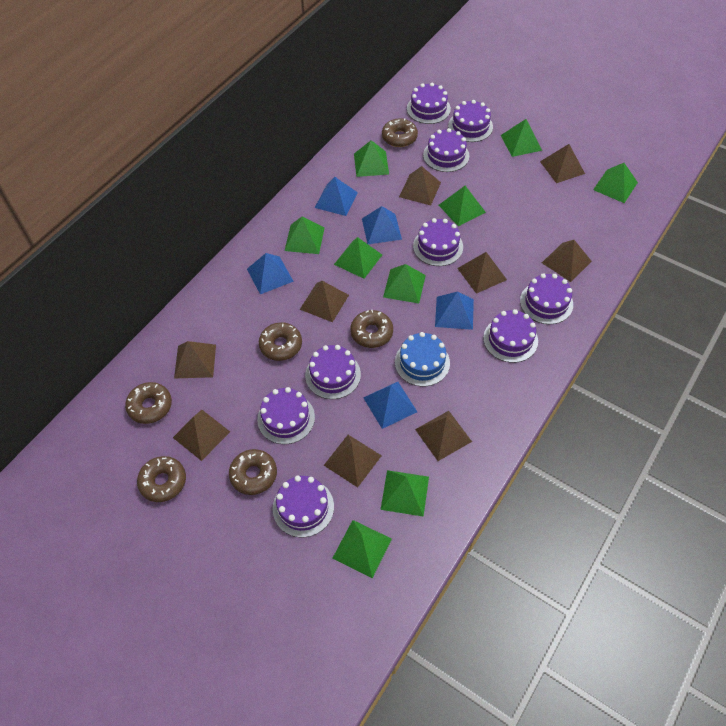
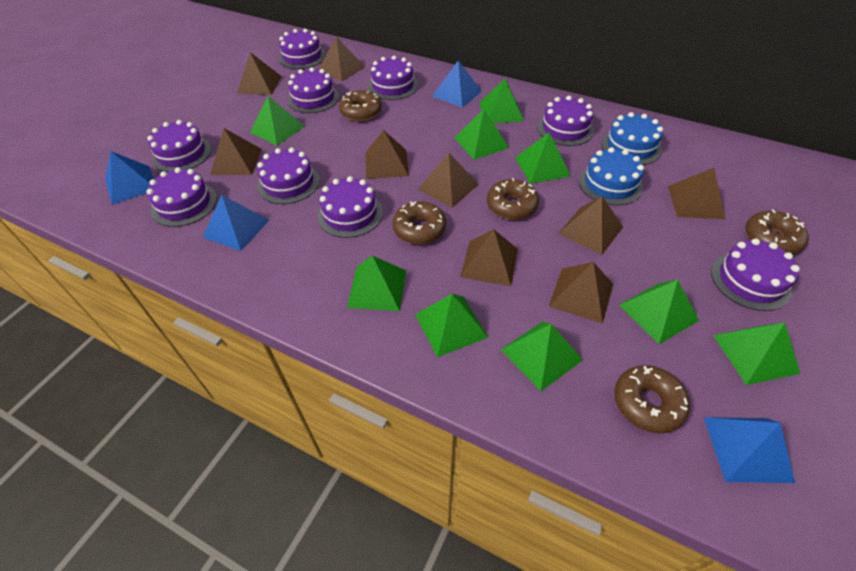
blue cake: [395,332,450,386] = 1 -> [579,147,644,205] [601,112,663,165] = 2
blue pyramid: [247,253,294,294] [315,177,358,216] [362,206,402,244] [363,382,417,429] [435,292,474,330] = 5 -> [105,151,154,205] [203,195,269,251] [432,61,482,108] [704,417,795,483] = 4
brown donut: [125,382,172,424] [137,456,186,502] [229,449,277,495] [259,322,302,361] [350,310,393,348] [382,118,418,147] = 6 -> [339,90,382,121] [392,201,446,244] [487,178,539,220] [614,365,690,433] [745,210,809,255] = 5

